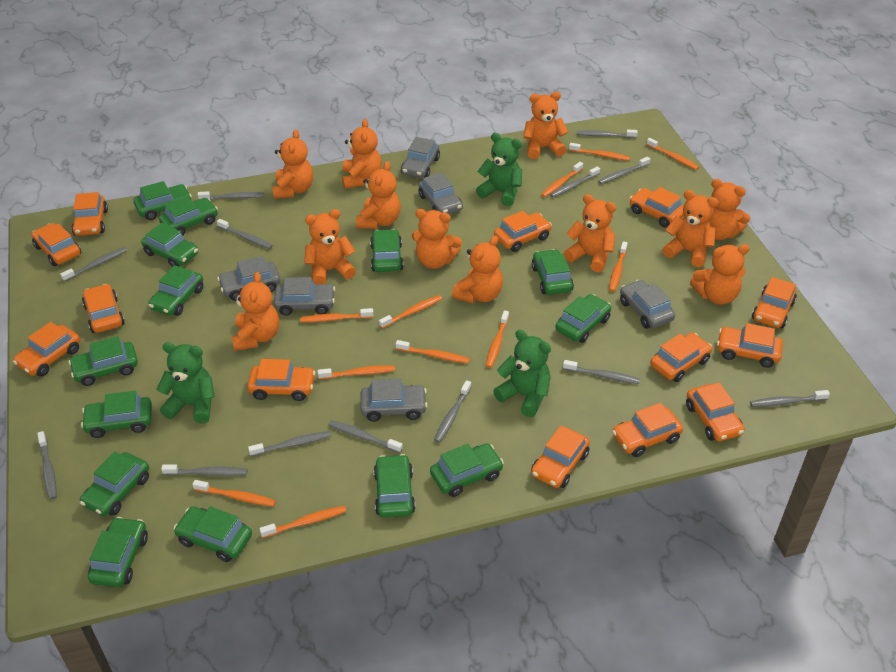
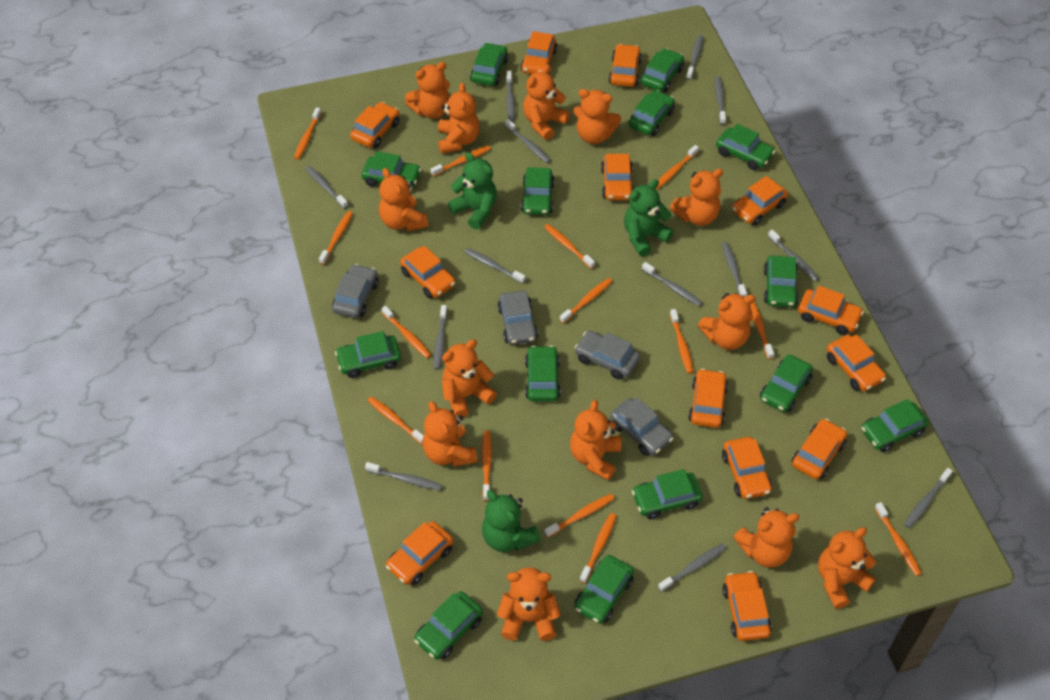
grey car: [217,256,280,300] [274,277,335,316] [360,379,427,422] [401,137,440,178] [418,172,463,214] [620,280,675,329] = 6 -> [332,264,379,318] [497,291,538,345] [575,331,640,380] [610,398,674,456] = 4
orange teddy bear: [232,272,279,351] [272,129,313,199] [304,209,356,285] [342,119,382,189] [356,161,401,229] [412,209,462,269] [452,236,503,303] [523,92,568,159] [564,194,616,272] [663,190,718,267] [690,244,750,305] [709,179,750,240] = 12 -> [379,168,428,231] [405,62,450,119] [423,401,477,467] [438,82,480,154] [442,339,497,418] [497,567,561,641] [523,64,570,140] [570,400,621,481] [573,89,621,144] [670,168,723,226] [698,293,755,350] [733,507,800,568] [818,527,876,609] = 13
orange toothbrush: [192,480,276,507] [259,506,346,538] [300,308,374,322] [318,365,395,379] [379,295,442,328] [396,340,470,363] [486,310,509,368] [541,162,583,197] [569,143,630,161] [609,241,628,292] [646,138,699,170] = 11 -> [294,107,321,160] [319,211,353,265] [367,396,424,444] [381,306,431,358] [431,145,491,177] [482,431,492,501] [544,224,595,269] [544,494,615,538] [560,278,612,324] [579,513,617,583] [656,145,699,189] [670,309,693,374] [750,302,774,359] [875,502,922,576] = 14

